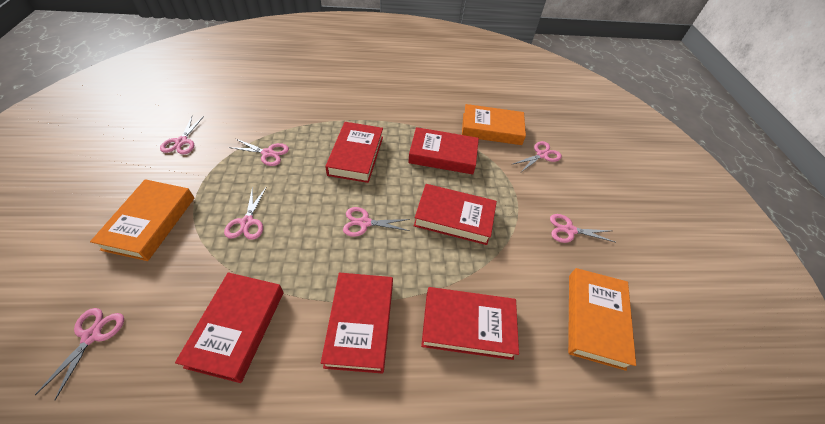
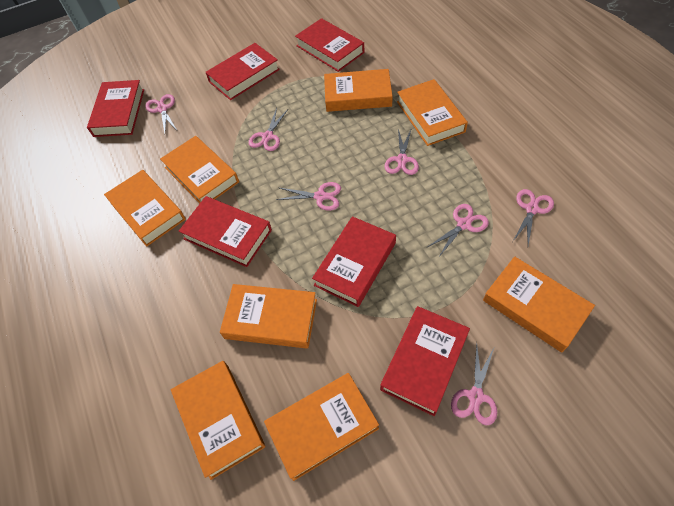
orange book: [90,179,194,261] [462,104,526,145] [568,268,636,371] = 3 -> [104,170,186,247] [160,136,239,203] [171,361,265,480] [220,284,317,349] [264,373,379,481] [324,69,393,112] [397,79,468,146] [483,256,595,353] = 8

